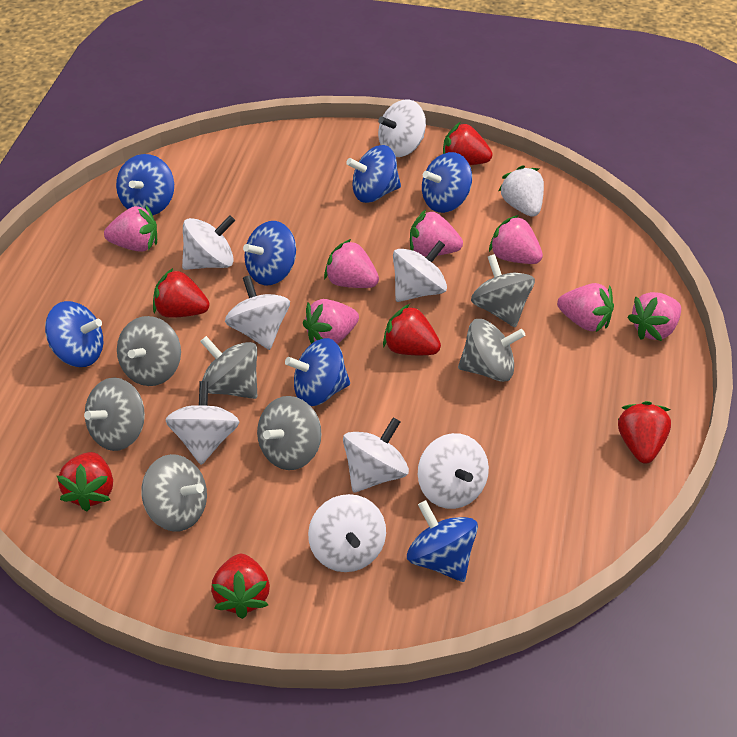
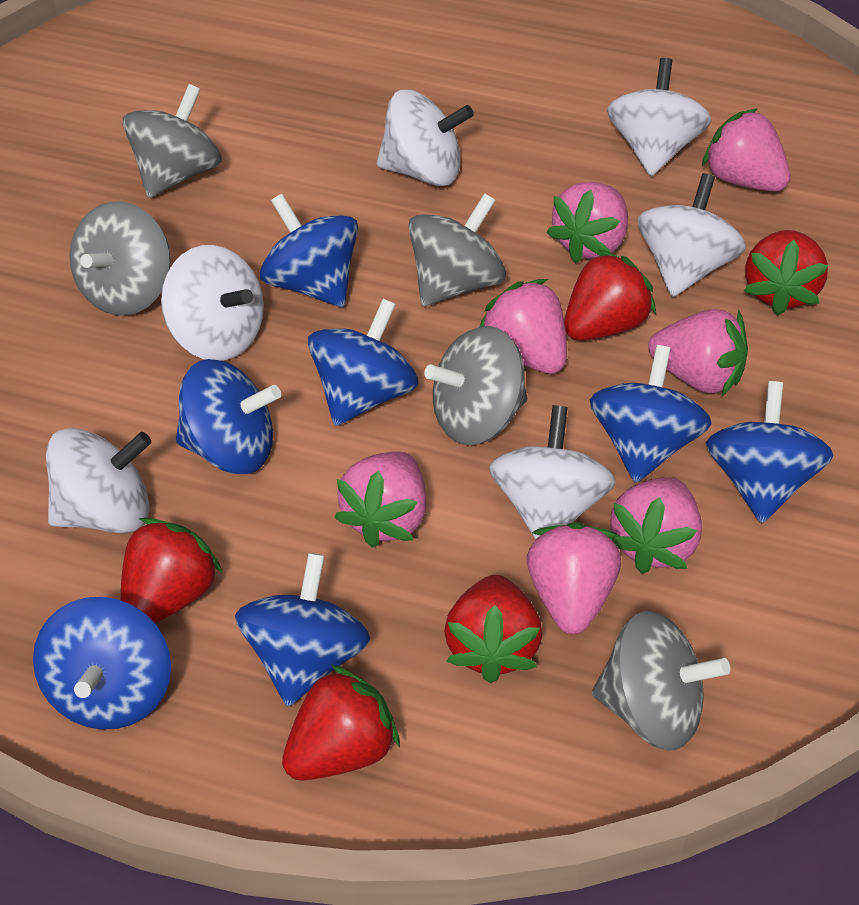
grey spinning top: [84,377,145,451] [117,316,181,386] [141,454,207,531] [200,336,257,399] [257,396,322,470] [458,319,525,382] [471,254,535,327] = 7 -> [69,201,171,315] [123,84,222,198] [408,193,506,306] [424,326,527,445] [592,611,730,750] = 5
red strawberry: [57,452,113,512] [153,268,210,318] [211,554,270,619] [383,304,441,355] [443,122,493,165] [618,401,671,464] = 6 -> [121,518,223,623] [282,664,400,780] [445,575,542,683] [564,250,656,340] [744,230,828,316] = 5
white spinning top: [166,381,239,465] [182,216,235,270] [225,275,290,350] [308,494,386,572] [343,417,409,493] [378,99,426,157] [393,240,447,302] [418,433,489,509] = 8 -> [46,428,151,534] [161,245,264,361] [377,90,474,186] [489,405,616,540] [607,58,711,176] [637,173,746,297] = 6
white strawberry: [499,165,544,217] = 1 -> none = 0

